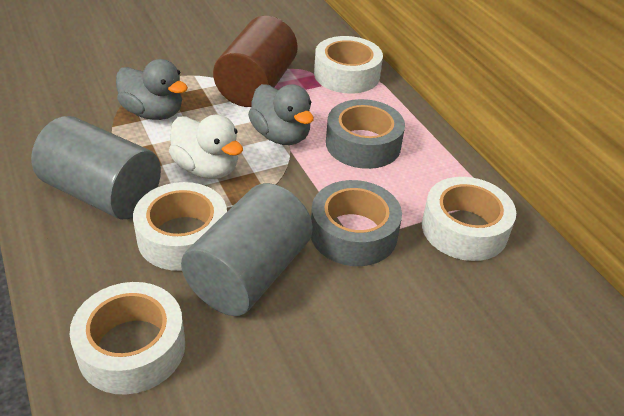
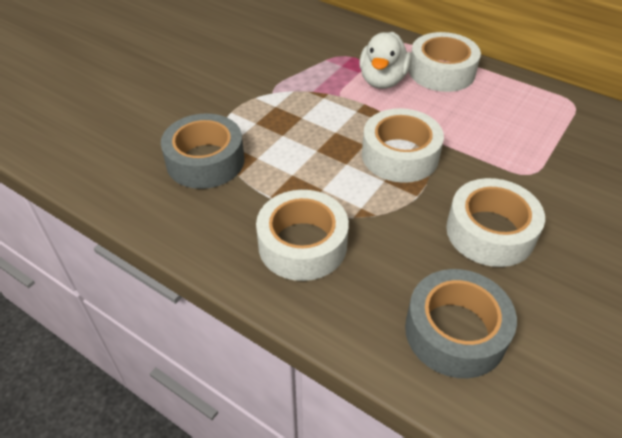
brown cylinder: [213,16,298,107] = 1 -> none = 0
grey cylinder: [31,116,161,219] [181,183,313,316] = 2 -> none = 0
grey duck: [116,59,188,120] [248,84,314,145] = 2 -> none = 0

